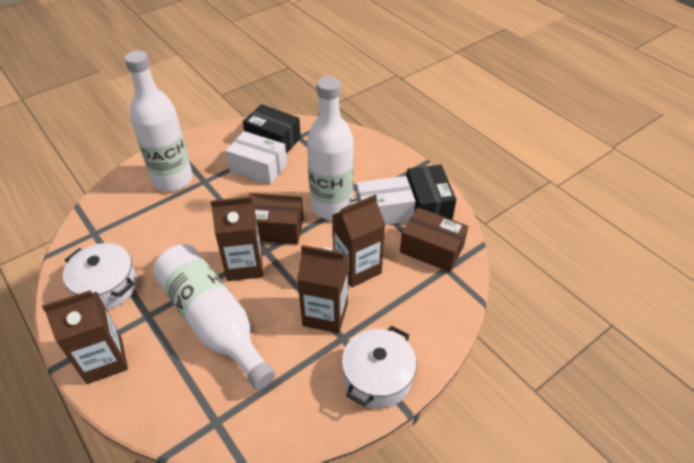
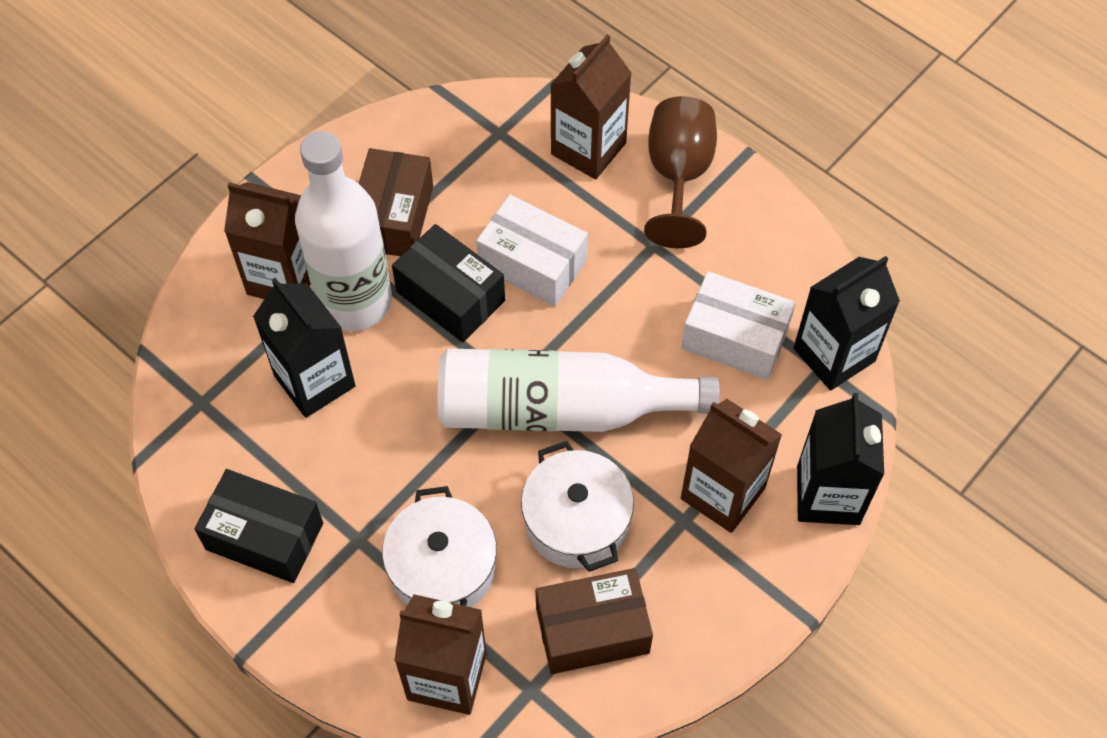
black carton: none = 0 -> [253,278,356,418] [794,256,900,391] [797,393,884,525] = 3
brown goblet: none = 0 -> [644,96,717,248] = 1
white bottle: [124,51,193,191] [153,244,276,390] [307,76,354,220] = 3 -> [295,131,392,331] [438,348,720,432] = 2

